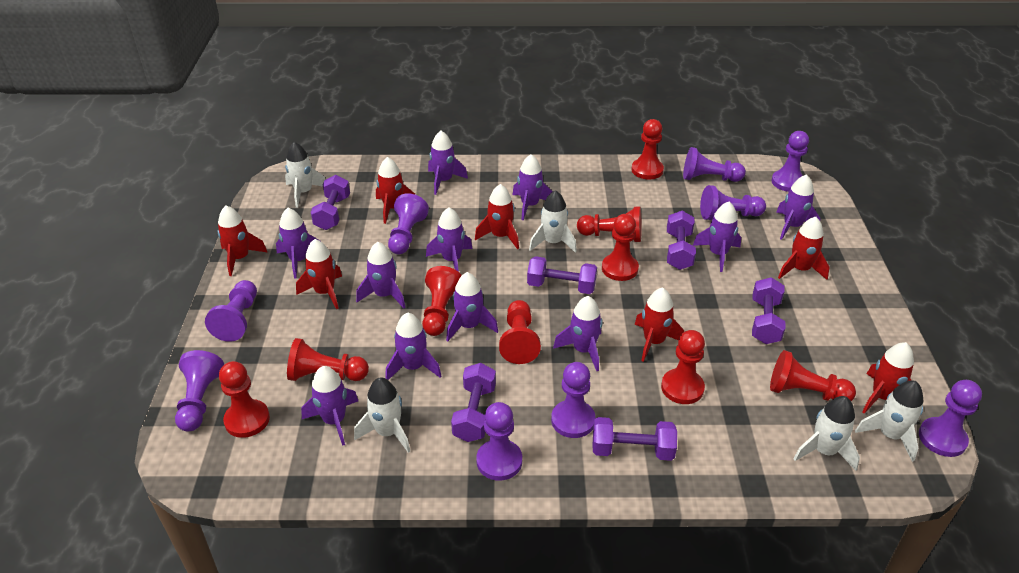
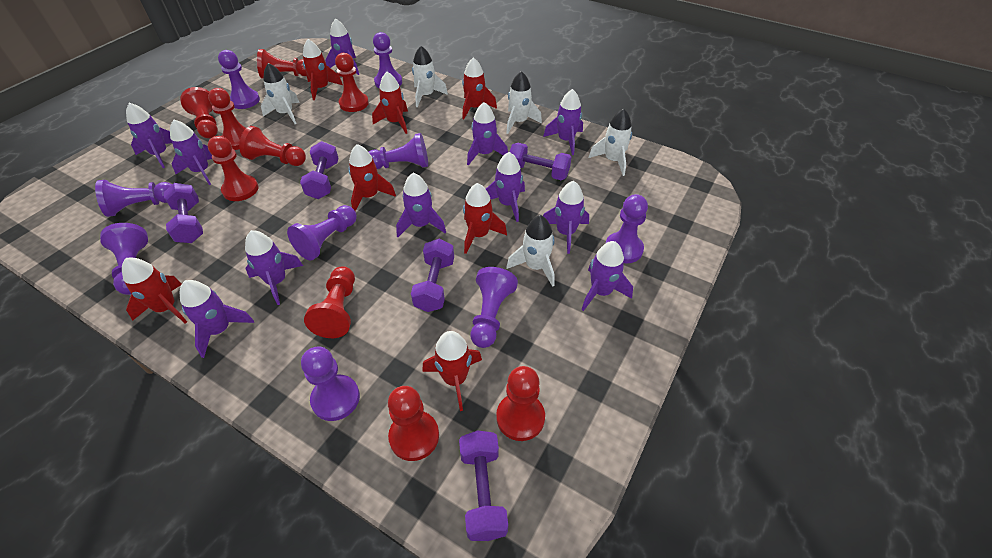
purple dumbbell: [311,175,350,230] [451,363,496,442] [527,256,597,294] [593,417,677,461] [667,211,696,270] [752,277,786,344] = 6 -> [164,183,203,243] [300,141,339,199] [411,239,454,312] [459,430,508,541] [510,143,572,180] = 5

